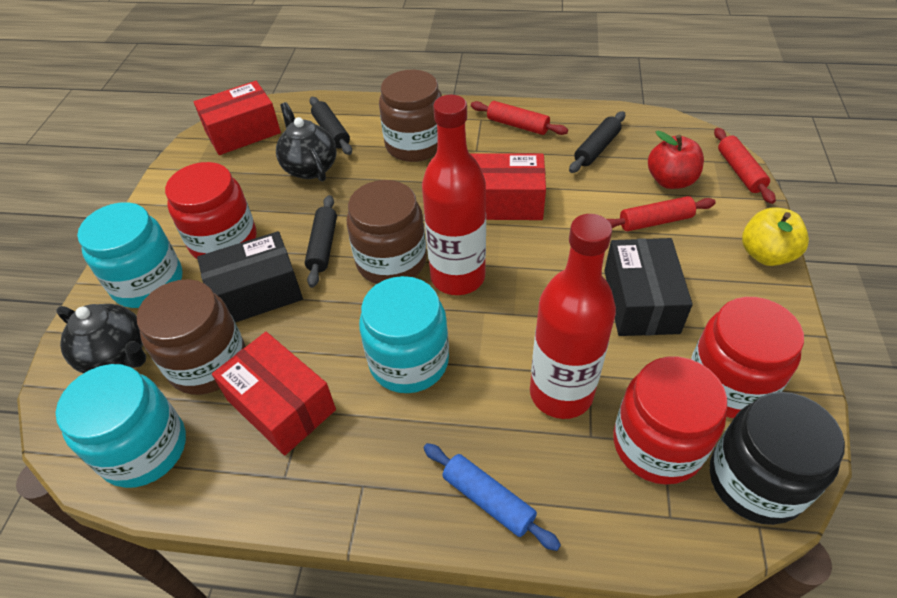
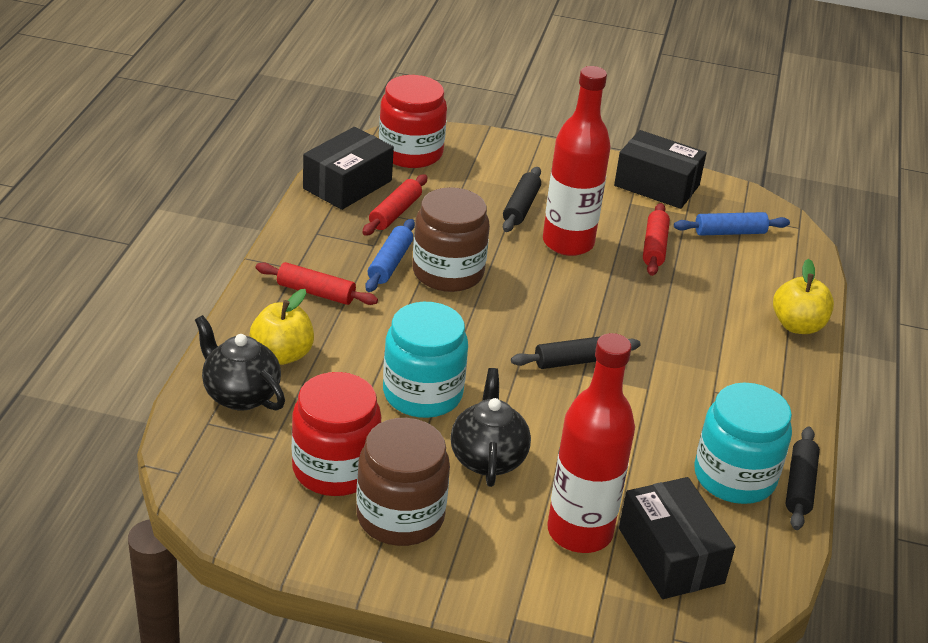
black box: [197,231,303,323] [604,238,693,336] = 2 -> [303,127,394,210] [614,130,707,209] [619,477,735,599] = 3
black jar: [710,392,845,525] = 1 -> none = 0
blue rolling pin: [424,443,561,551] = 1 -> [365,219,415,292] [674,212,790,236] = 2
brown jar: [137,279,246,395] [347,180,427,284] [379,70,442,162] = 3 -> [356,418,450,546] [413,187,490,292] = 2
red apple: [648,131,704,189] = 1 -> none = 0
red box: [194,81,281,155] [212,332,336,455] [470,154,546,220] = 3 -> none = 0
red jar: [165,162,256,260] [613,357,727,485] [691,297,804,418] = 3 -> [292,372,381,496] [379,75,447,168] = 2
turquoise jar: [56,364,186,488] [77,202,183,308] [359,276,449,393] = 3 -> [383,302,468,418] [694,383,792,504] = 2
yellow apple: [742,207,809,266] = 1 -> [250,289,314,365] [773,259,834,334] = 2

